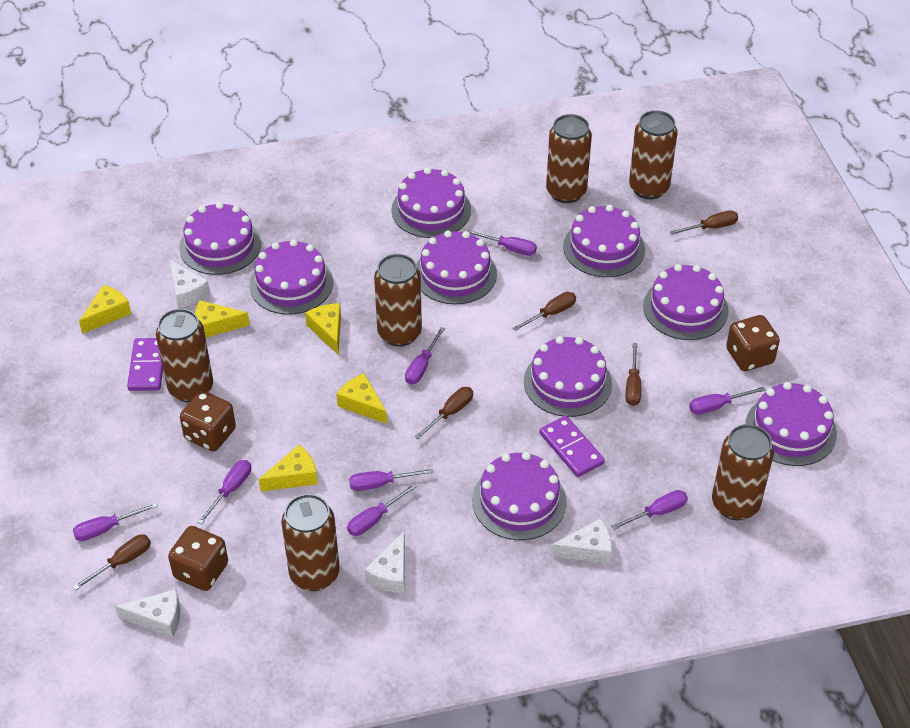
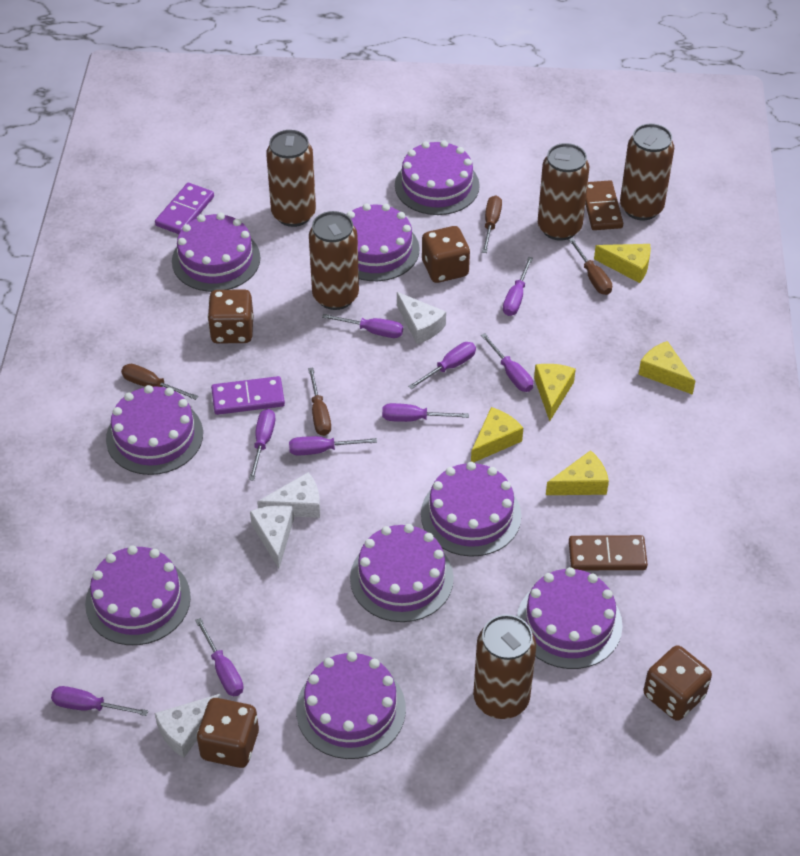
brown can: [156,308,213,402] [281,494,340,591] [374,254,422,347] [546,114,592,203] [629,110,677,199] [712,424,774,520] = 6 -> [266,130,316,227] [309,211,359,310] [473,615,536,719] [538,143,589,241] [620,124,674,220] = 5
brown dice: [168,526,228,591] [180,391,236,452] [726,315,780,371] = 3 -> [197,698,259,768] [208,289,253,344] [422,226,470,283] [643,645,712,721] = 4
brown domino: none = 0 -> [569,535,648,570] [585,180,623,230] = 2
brown screwdriver: [73,534,151,590] [415,387,473,439] [512,292,576,331] [626,343,641,406] [670,210,738,235] = 5 -> [121,364,198,400] [308,368,331,436] [482,196,502,253] [569,238,612,295] = 4
purple screwdriver: [73,503,158,541] [197,460,251,524] [347,483,417,536] [349,469,433,491] [405,327,445,385] [467,230,537,256] [611,490,688,530] [689,387,766,414] = 8 -> [51,686,148,716] [195,618,244,696] [249,409,275,481] [289,436,377,455] [322,314,403,338] [382,403,469,422] [408,342,476,389] [481,333,533,392] [503,257,533,316] = 9

